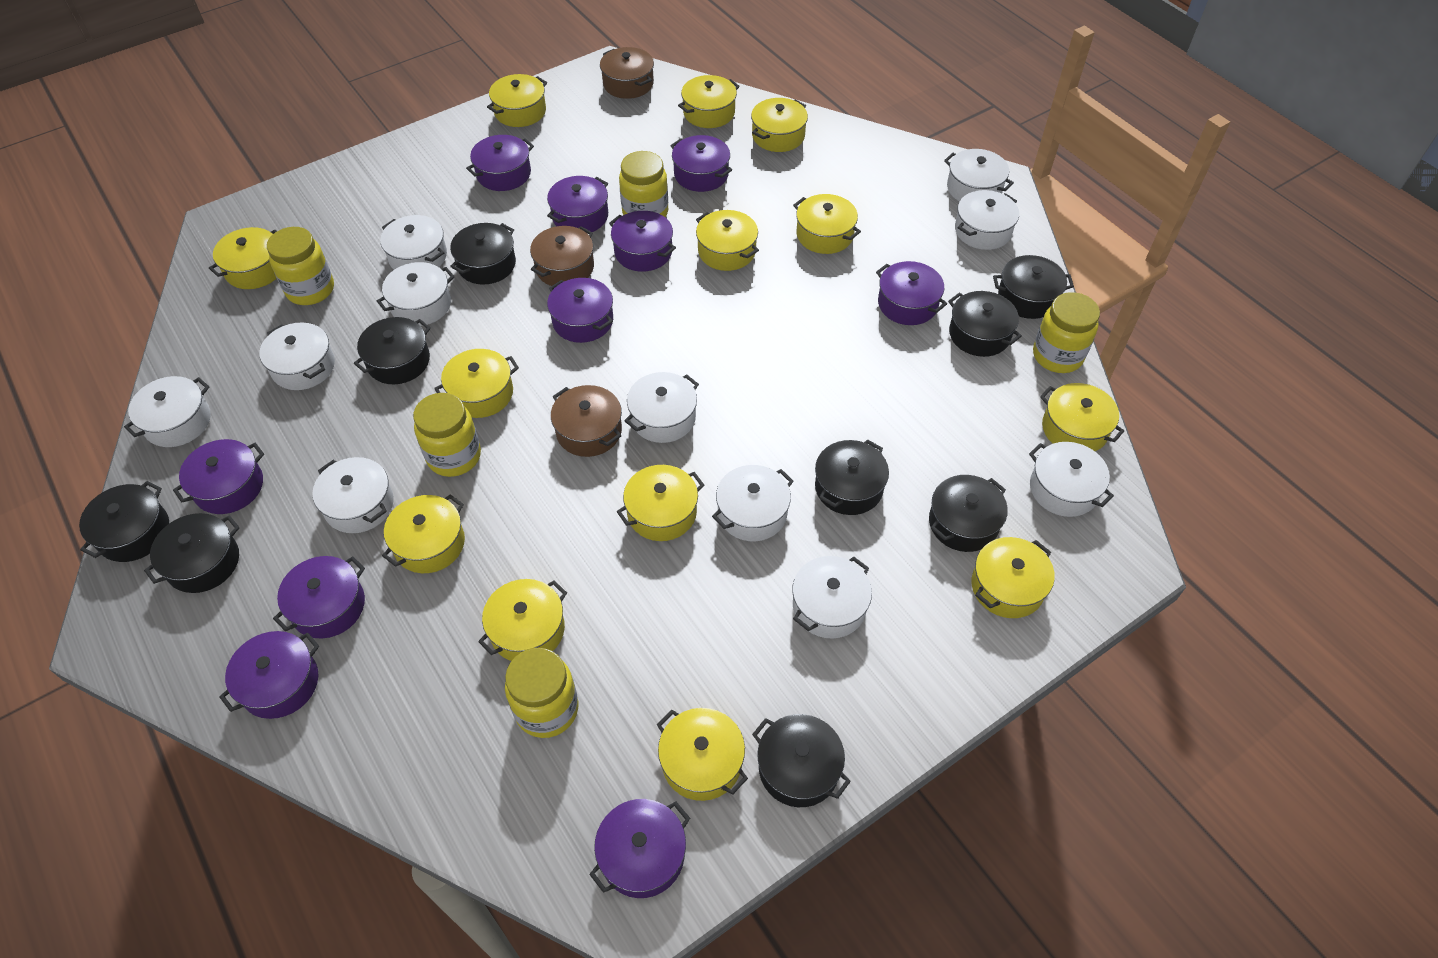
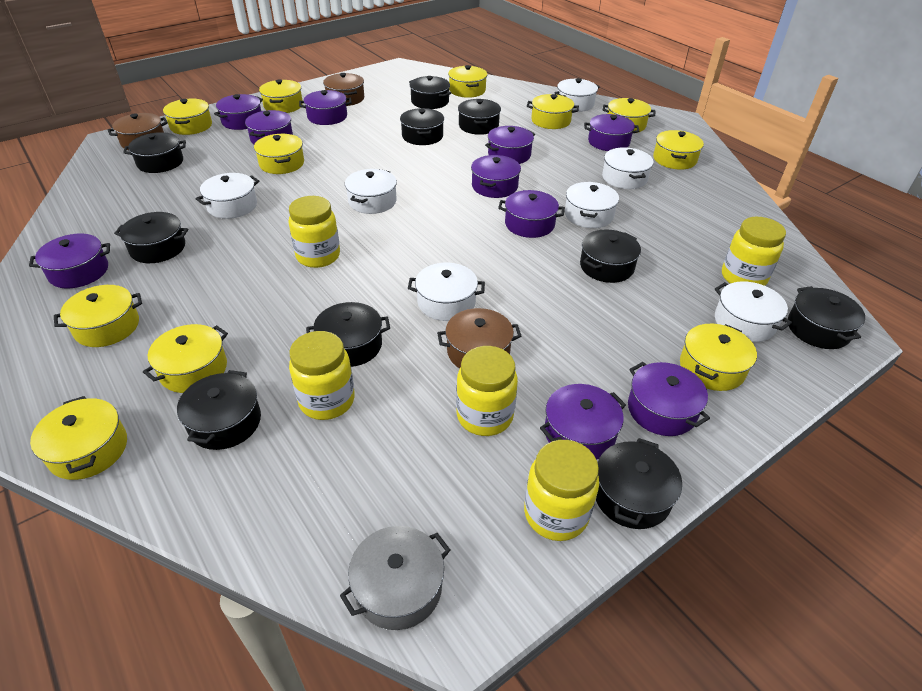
black pot: [79,481,169,562] [144,513,240,593] [354,317,431,384] [450,223,516,284] [752,714,851,807] [815,440,889,515] [929,475,1008,552] [948,291,1022,357] [993,255,1074,319] = 9 -> [114,212,188,263] [123,132,186,173] [177,370,261,450] [306,302,390,367] [400,108,444,145] [409,76,451,109] [458,99,501,135] [580,230,641,283] [596,438,682,529] [788,286,865,349] = 10
grey pot: none = 0 -> [340,526,450,630] = 1
white pot: [124,376,211,447] [259,323,335,390] [312,457,394,533] [377,262,455,326] [380,215,447,270] [624,372,699,443] [712,465,794,541] [792,556,872,639] [944,149,1014,201] [955,190,1019,250] [1029,442,1114,517] = 11 -> [196,173,259,219] [345,169,397,214] [408,263,485,321] [554,78,600,112] [565,182,619,228] [602,147,654,189] [715,281,792,342] = 7
yellow pot: [209,227,277,289] [382,494,465,573] [434,349,519,418] [478,579,567,661] [487,74,547,127] [617,465,704,541] [657,708,748,801] [678,75,740,128] [696,210,759,271] [751,98,808,152] [793,194,861,254] [971,537,1055,618] [1040,383,1124,451] = 13 -> [30,396,127,480] [54,285,142,347] [143,324,228,393] [163,99,212,135] [254,134,304,174] [259,79,303,113] [448,65,487,98] [527,94,579,129] [603,98,655,133] [653,130,704,170] [680,324,757,391] = 11

